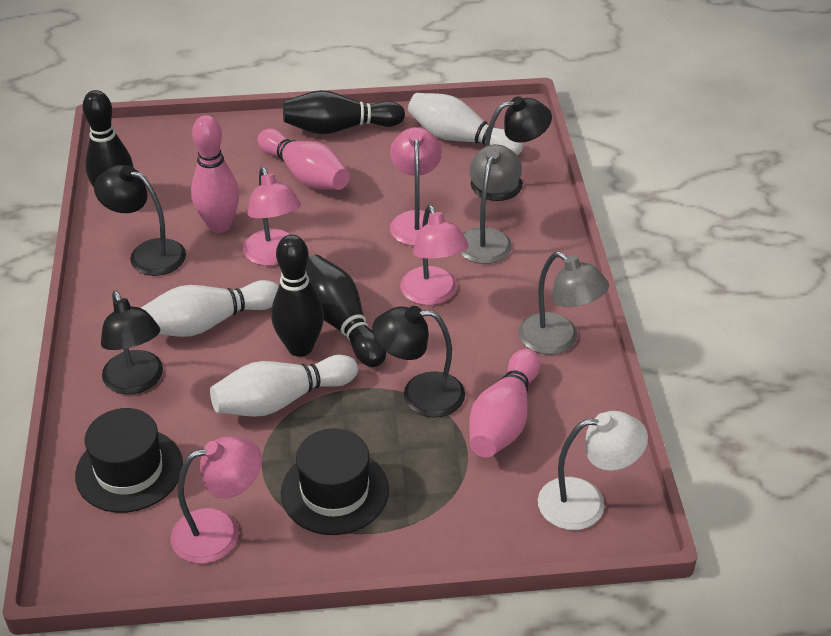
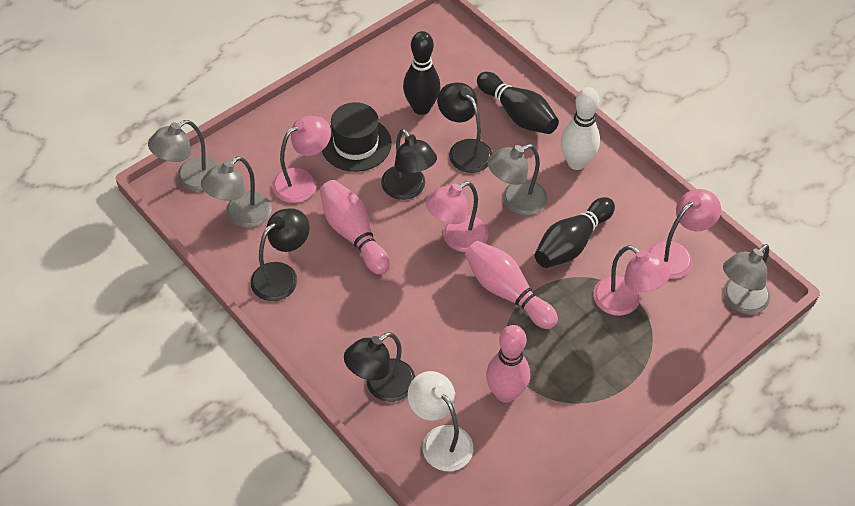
black bowling pin: [83,90,133,187] [271,235,324,357] [283,90,405,134] [306,255,386,367] = 4 -> [403,31,441,115] [477,72,559,134] [535,197,615,268] = 3
black hat: [75,408,183,513] [281,428,389,535] = 2 -> [322,102,392,172] = 1
grey lamp: [460,144,522,264] [519,252,609,355] = 2 -> [148,120,220,191] [201,156,272,228] [487,144,547,216] [723,244,770,315] = 4
white bowling pin: [141,280,279,337] [210,355,358,417] [408,93,523,156] = 3 -> [561,87,600,170] = 1

